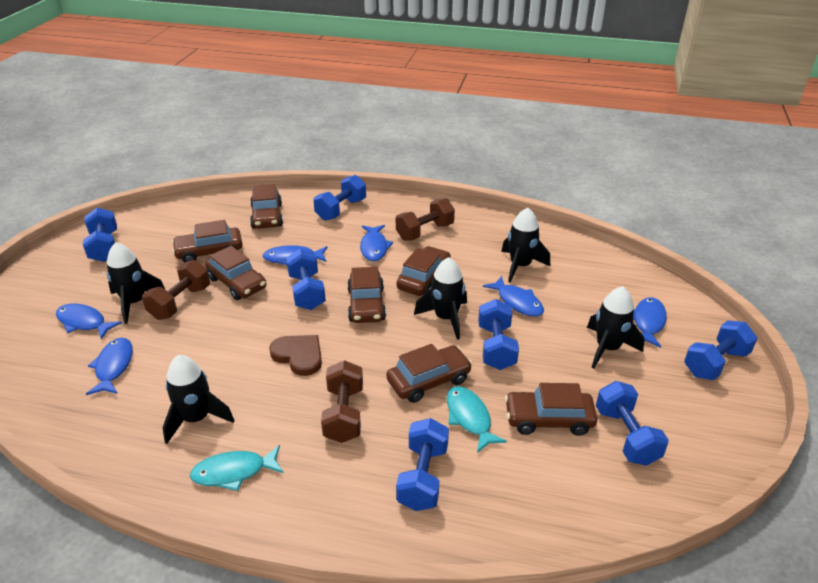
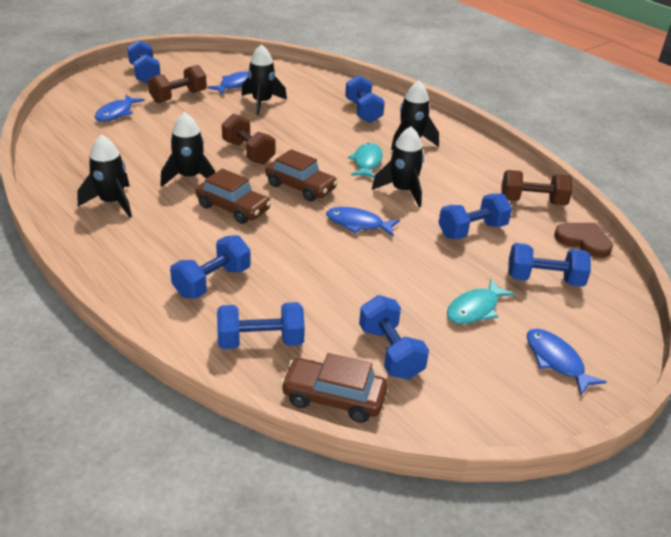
blue fish: [56,304,122,339] [86,338,133,395] [263,245,328,265] [360,225,393,261] [483,276,544,317] [633,297,667,348] = 6 -> [94,95,145,122] [207,70,248,95] [326,207,400,236] [527,329,607,396] = 4
brown car: [172,220,242,262] [205,246,267,300] [250,184,283,229] [347,267,386,323] [386,344,472,403] [396,246,451,296] [505,383,597,436] = 7 -> [195,169,271,224] [265,149,338,202] [281,353,388,423] = 3

